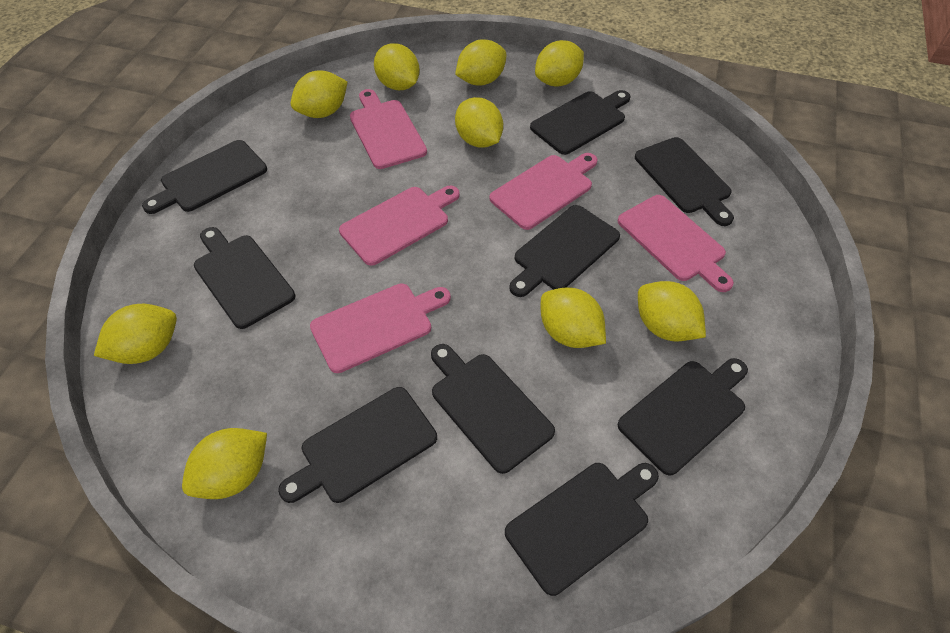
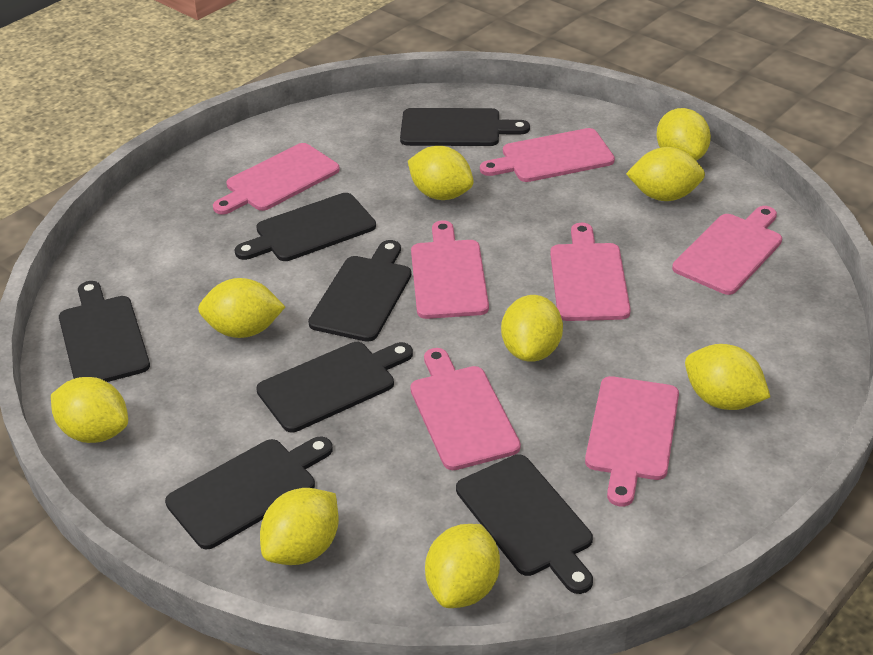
black cutting board: [142,140,267,214] [194,227,295,329] [278,387,437,503] [431,344,555,474] [505,463,659,596] [509,205,620,297] [530,90,631,155] [618,358,748,476] [635,137,734,226] = 9 -> [59,281,150,382] [165,436,333,549] [235,193,376,261] [256,342,413,432] [308,240,411,342] [400,108,530,146] [456,455,593,594] = 7
pink cutting board: [310,283,451,373] [339,186,460,266] [350,89,427,169] [489,153,598,230] [618,195,734,292] = 5 -> [213,143,340,215] [410,348,521,470] [411,220,489,319] [480,128,615,182] [550,223,631,321] [585,376,679,506] [672,206,782,295] = 7

